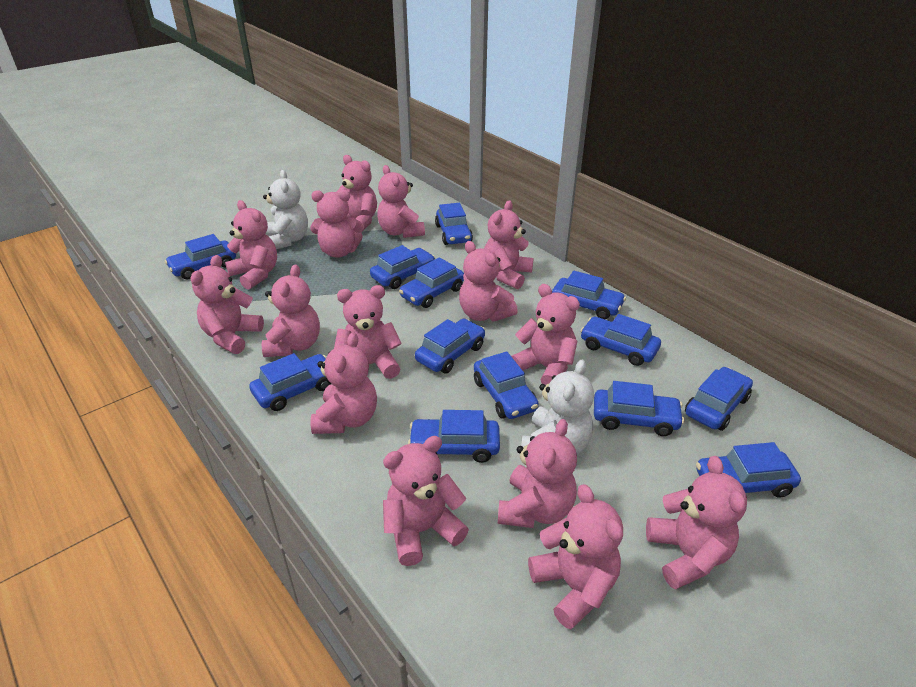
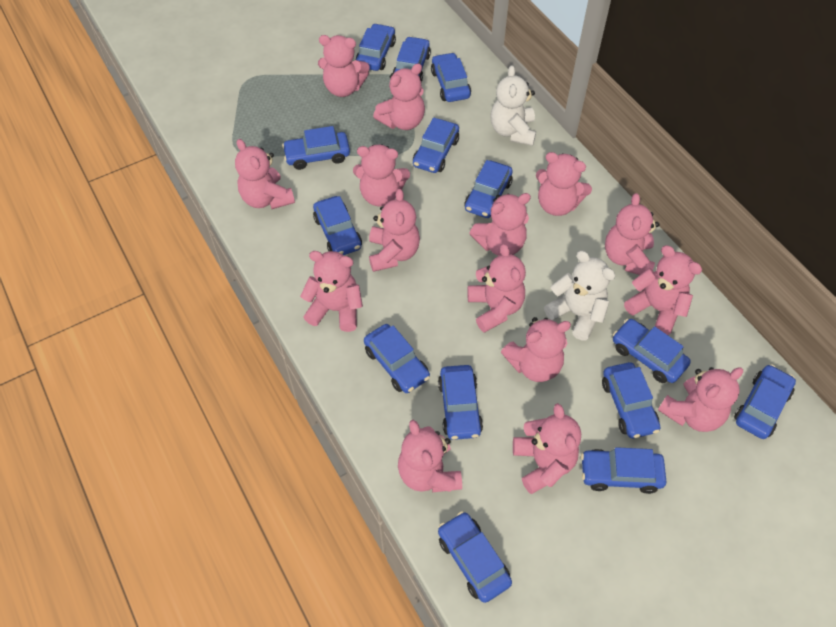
blue car: [165,234,236,280] [249,353,331,411] [370,245,435,289] [399,257,464,308] [408,410,500,463] [415,318,485,373] [435,203,473,245] [474,351,539,419] [552,271,626,319] [580,314,661,366] [594,381,684,436] [685,367,753,431] [696,442,801,498] = 13 -> [282,126,350,170] [313,196,362,255] [355,23,396,71] [364,324,430,393] [393,36,431,82] [413,118,459,173] [431,52,471,102] [438,365,483,440] [438,511,512,603] [464,160,513,218] [581,447,666,494] [602,362,660,438] [613,319,691,383] [734,364,796,439] = 14

